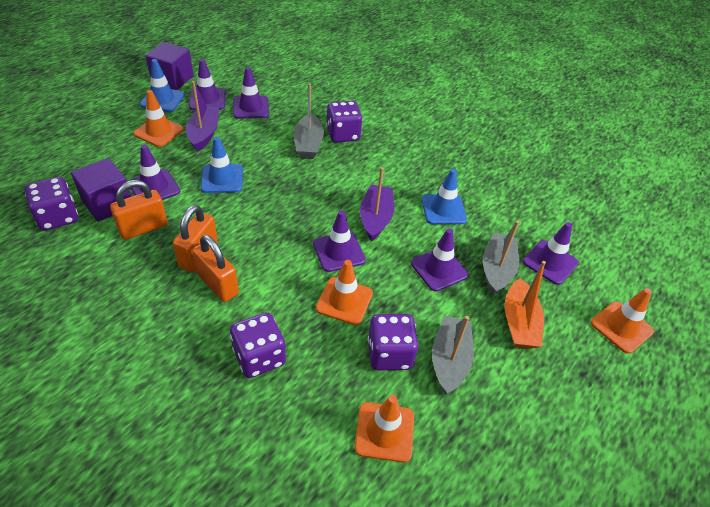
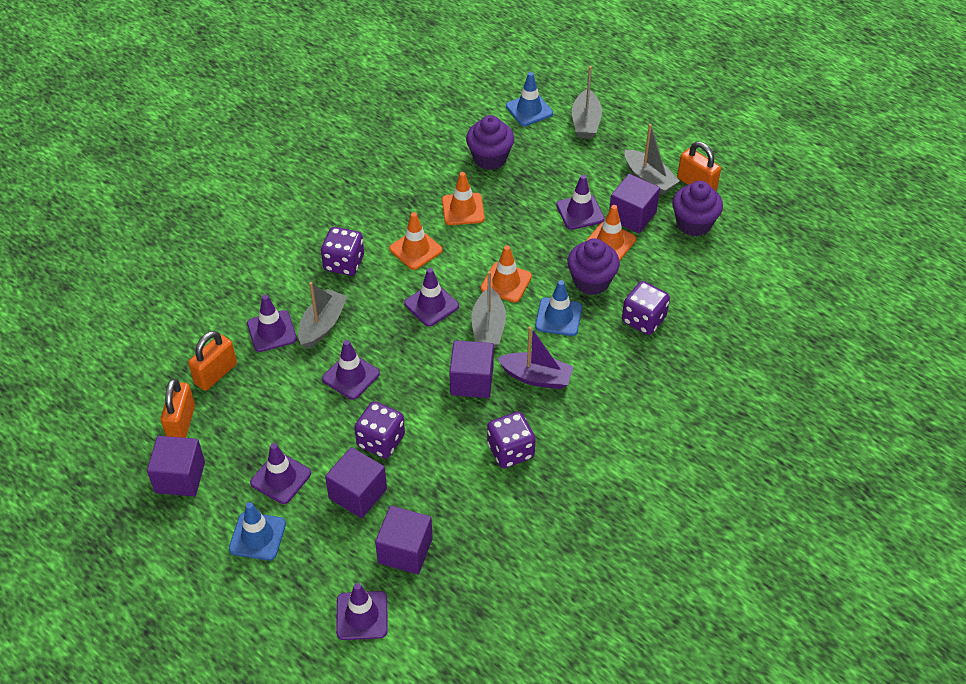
grey boat: [294,83,324,159] [432,315,474,394] [483,221,519,295] = 3 -> [298,282,347,349] [472,271,506,349] [572,66,602,139] [625,124,680,195] = 4
orange boat: [505,261,546,349] = 1 -> none = 0
purple boat: [186,81,219,152] [360,167,394,241] = 2 -> [497,326,574,389] = 1
purple cube: [71,158,131,222] [145,42,194,90] = 2 -> [147,436,205,497] [325,447,387,518] [375,506,433,574] [449,340,494,398] [609,174,660,233] = 5
purple cupcake: none = 0 -> [466,115,514,170] [567,238,620,295] [672,181,723,236] = 3

